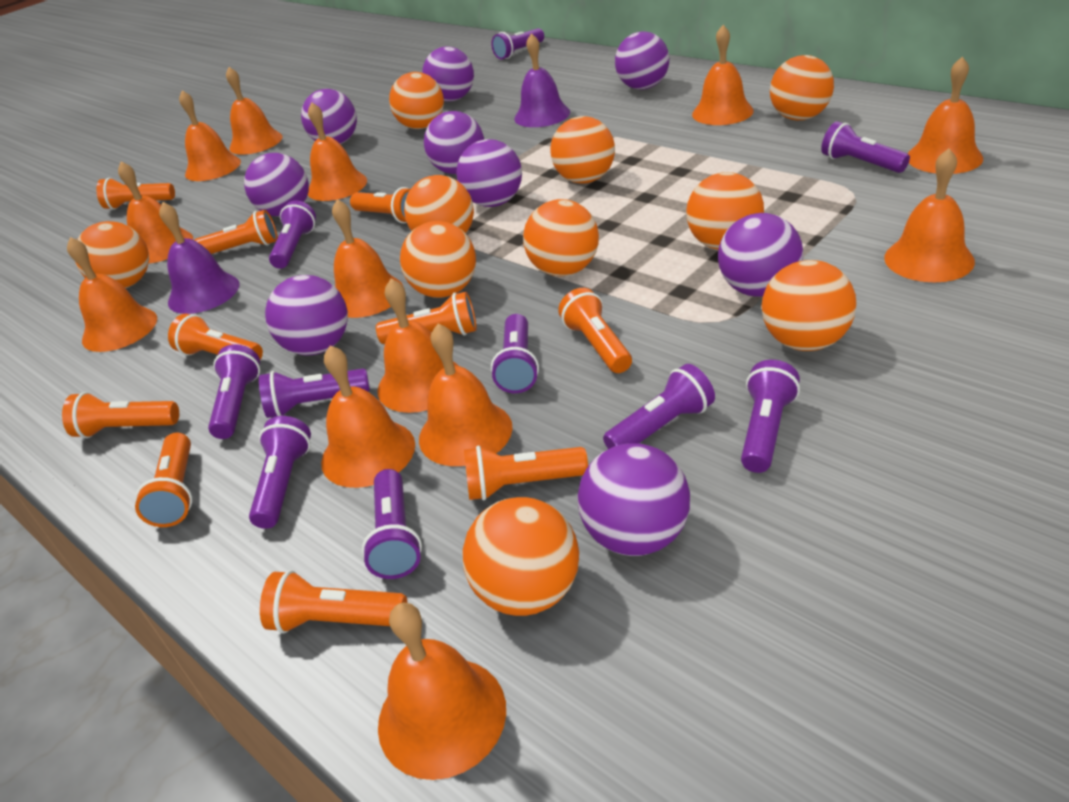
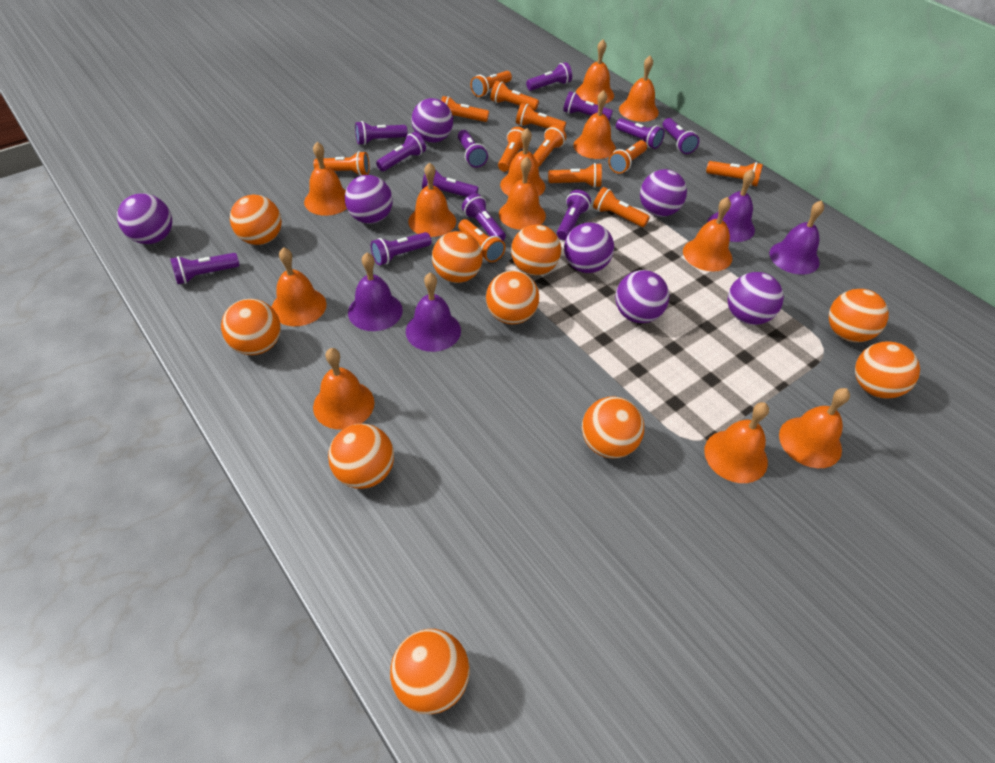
orange bell: [67,237,157,352] [118,161,193,264] [179,91,241,181] [226,67,283,155] [308,102,367,201] [321,345,415,488] [332,199,404,318] [378,279,459,413] [378,603,506,780] [419,323,512,466] [692,25,754,125] [884,149,975,283] [908,56,983,174] = 13 -> [272,247,326,326] [304,142,347,216] [313,348,375,430] [408,162,456,237] [499,156,546,230] [500,128,545,196] [573,90,616,159] [576,39,614,104] [619,56,659,122] [683,197,732,272] [704,402,769,483] [779,388,850,468] = 12
orange flashlight: [62,392,179,438] [96,178,175,210] [135,433,192,527] [168,314,263,360] [194,210,278,254] [260,570,407,634] [350,187,410,223] [376,292,477,344] [464,446,588,500] [558,288,632,373] = 10 -> [314,151,370,176] [441,96,489,122] [458,219,505,262] [471,71,512,97] [491,81,539,111] [498,127,525,172] [516,103,566,130] [533,125,566,167] [548,163,602,188] [593,187,650,227] [608,140,647,174] [706,161,763,186] = 12
purple ball: [244,153,309,217] [265,275,348,355] [301,89,357,144] [422,47,474,102] [424,111,484,174] [456,139,522,207] [578,443,690,556] [615,31,669,90] [718,213,803,297] = 9 -> [117,193,172,244] [345,175,393,224] [411,98,453,143] [564,222,614,273] [615,270,669,323] [640,169,687,217] [728,272,784,325] = 7
purple bell: [159,202,240,314] [514,33,570,127] = 2 -> [348,253,403,331] [406,273,461,352] [707,169,755,242] [769,200,824,275] = 4
purple flashlight: [208,344,260,439] [249,416,311,529] [259,368,370,418] [269,201,316,269] [362,469,422,579] [491,28,544,59] [491,314,539,393] [603,364,715,449] [741,360,800,473] [821,121,910,173] = 10 -> [170,253,239,284] [355,121,408,145] [371,232,432,265] [376,132,426,171] [422,169,478,197] [458,130,488,168] [462,193,506,241] [526,62,572,91] [557,190,591,240] [563,91,613,121] [616,118,665,149] [662,118,699,154] = 12

